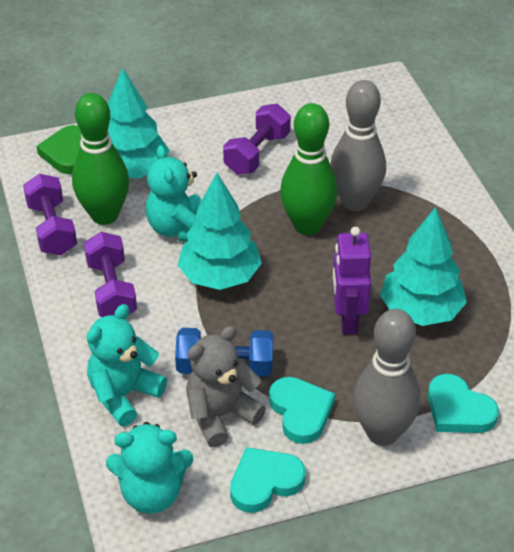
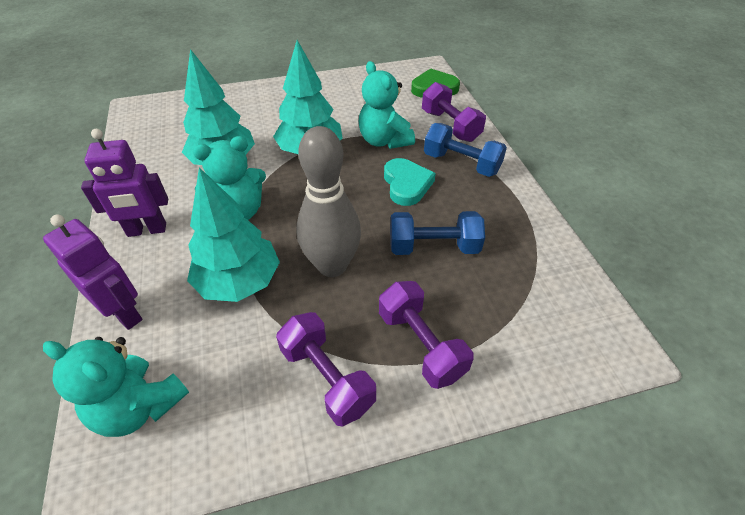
blue dumbbell: [175,328,273,377] = 1 -> [390,211,485,255] [424,123,507,177] = 2
green bowling pin: [72,93,129,225] [280,103,338,235] = 2 -> none = 0
grey bowling pin: [330,80,386,211] [353,309,421,446] = 2 -> [296,126,361,277] = 1
grey teddy bear: [186,326,266,447] = 1 -> none = 0
purple robot: [332,227,371,335] = 1 -> [43,215,142,330] [81,129,168,237] = 2
turquoise heart: [230,447,306,513] [269,377,335,444] [428,374,499,433] = 3 -> [384,158,436,206] = 1

